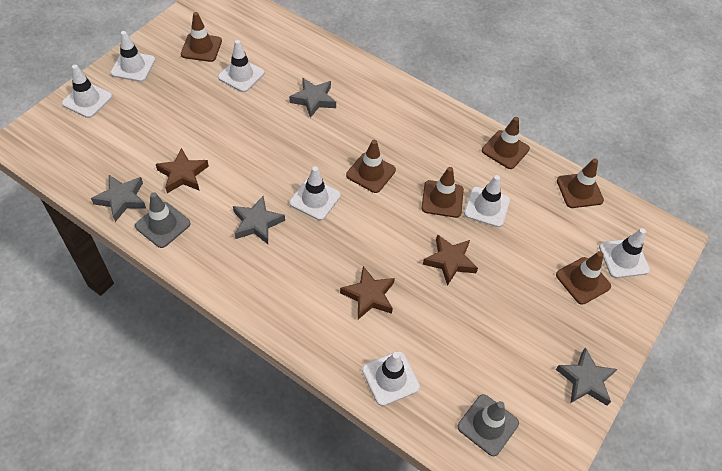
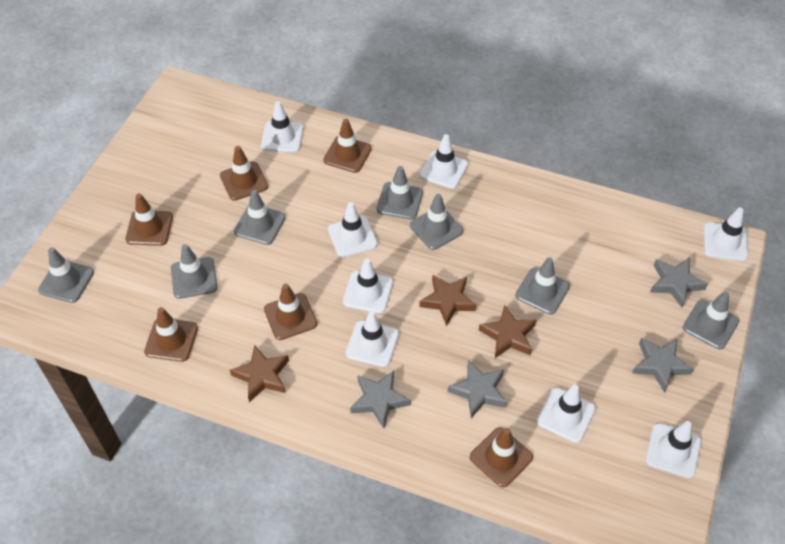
grey traffic cone: [135,192,191,248] [458,394,519,456] = 2 -> [38,248,94,303] [171,244,217,299] [234,190,286,245] [376,166,423,220] [410,194,463,250] [515,257,570,314] [683,292,739,349] = 7
white traffic cone: [62,65,112,118] [110,31,155,82] [218,40,264,92] [289,166,341,220] [362,351,420,406] [464,175,510,227] [599,228,650,278] = 7 -> [261,101,304,152] [328,202,378,257] [343,259,393,313] [346,311,399,367] [420,134,468,189] [537,385,596,443] [646,421,701,478] [704,207,748,261] = 8

